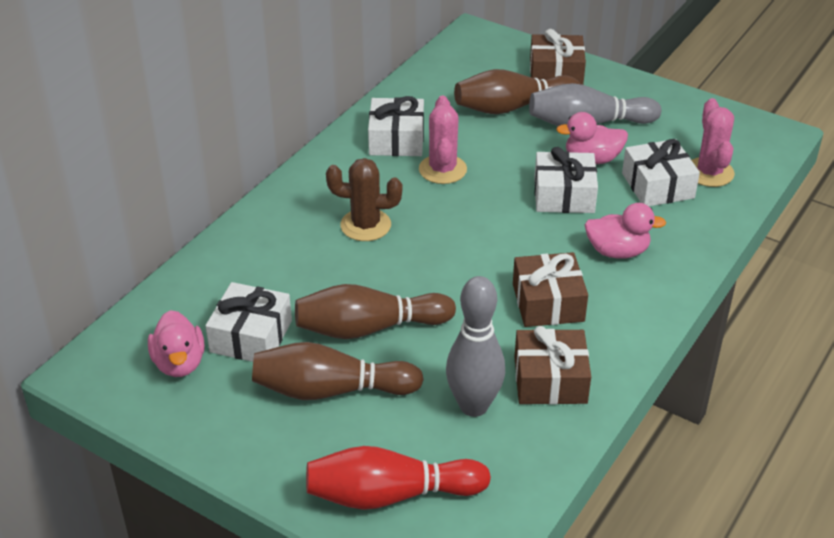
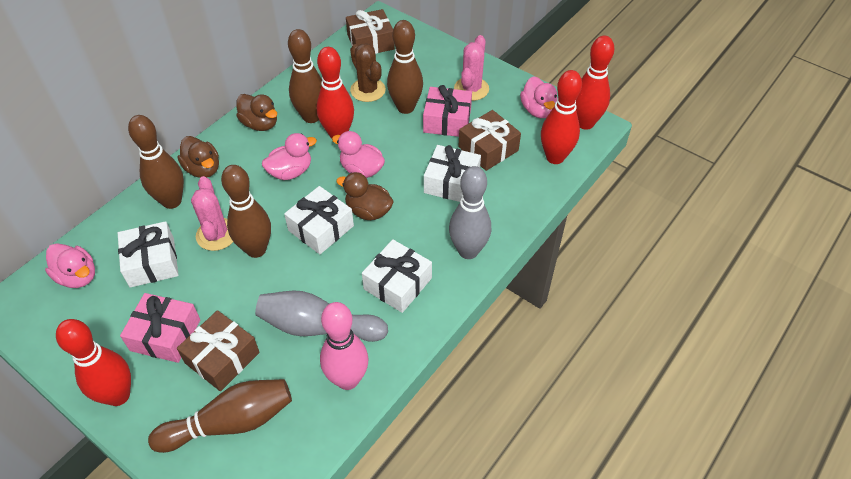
brown bowling pin: [252,342,424,400] [295,284,456,339] [454,69,580,114] = 3 -> [128,115,184,209] [148,379,292,453] [221,165,271,258] [288,29,322,123] [387,20,423,114] = 5
brown duck: none = 0 -> [178,136,219,178] [236,94,277,131] [336,172,394,220] = 3
pink bowling pin: none = 0 -> [320,302,369,390] = 1
pink duck: [148,310,205,377] [556,112,628,164] [585,203,666,259] = 3 -> [45,243,95,288] [262,133,317,180] [332,131,385,178] [520,76,557,118] = 4
pink gift: none = 0 -> [120,293,200,363] [423,85,472,137] = 2
red bowling pin: [306,446,491,510] = 1 -> [56,319,131,406] [316,47,354,138] [541,70,582,164] [576,36,615,130] = 4

